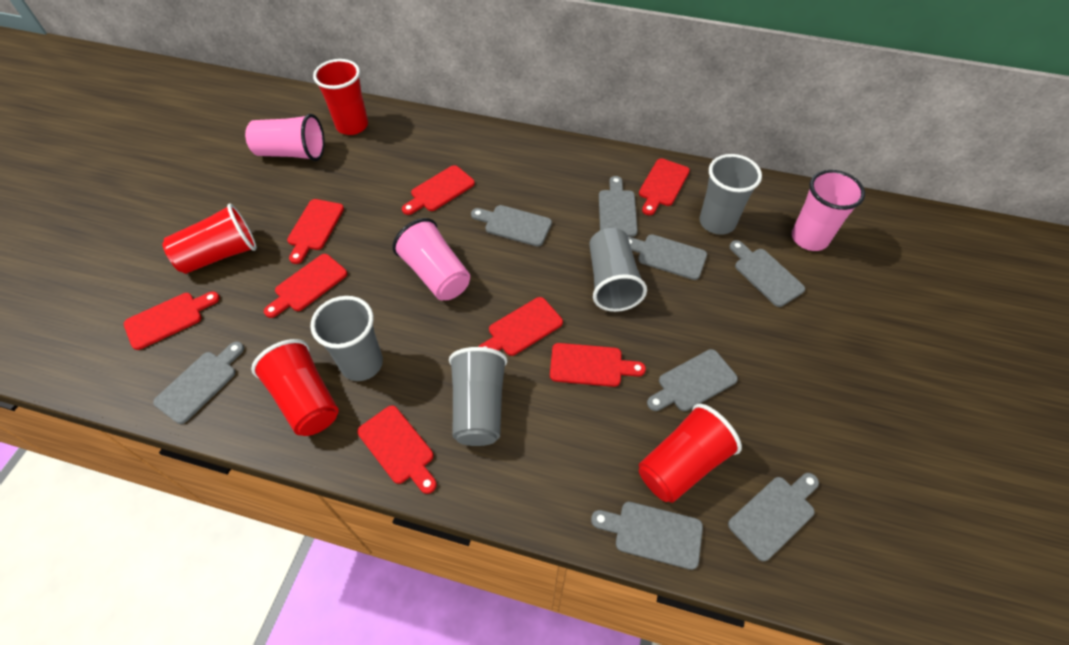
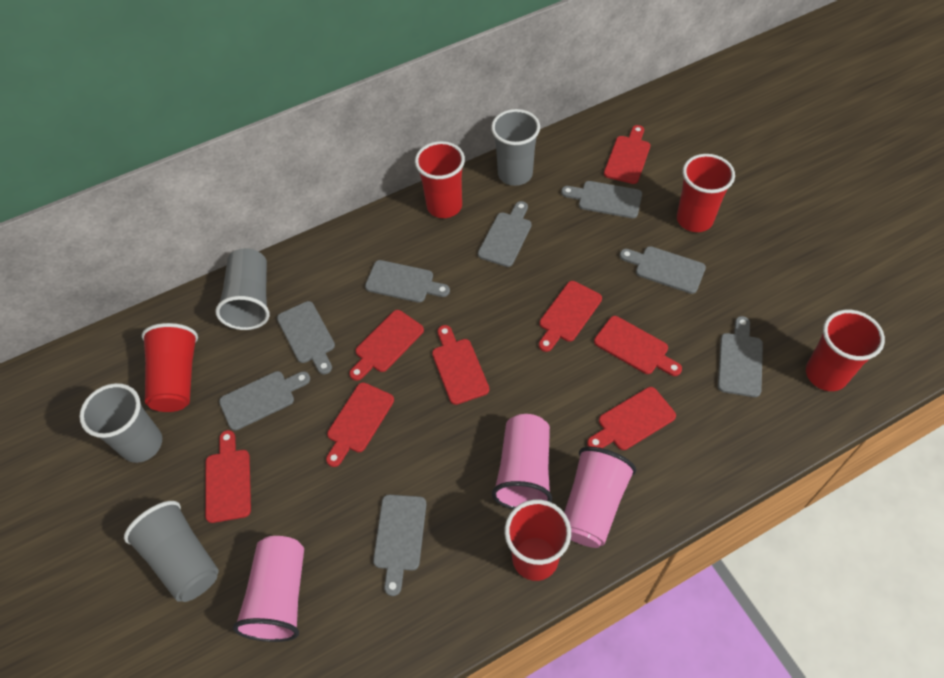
red cup: [162,203,257,274] [251,339,339,436] [313,59,368,135] [639,404,742,503] = 4 -> [142,323,198,412] [415,141,465,218] [505,499,571,581] [677,154,735,232] [806,310,885,391] = 5

